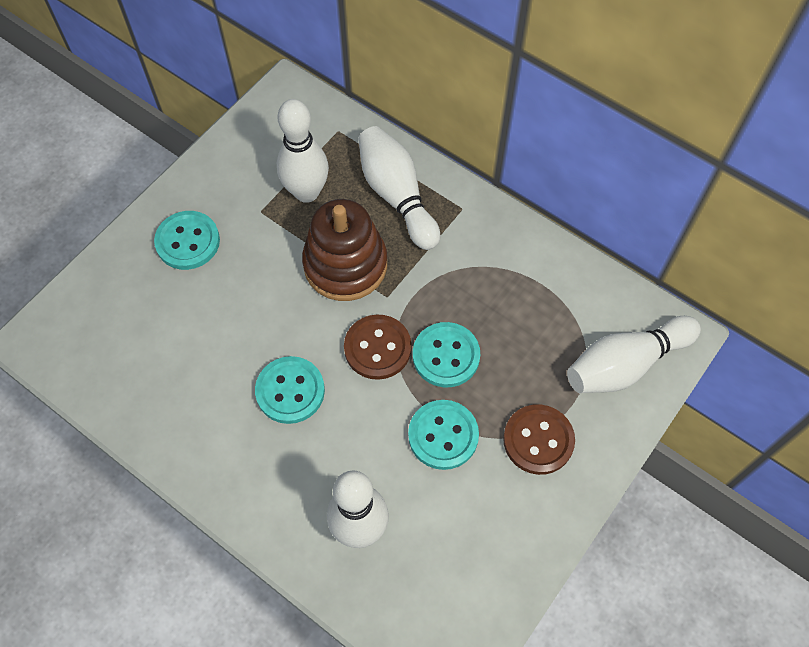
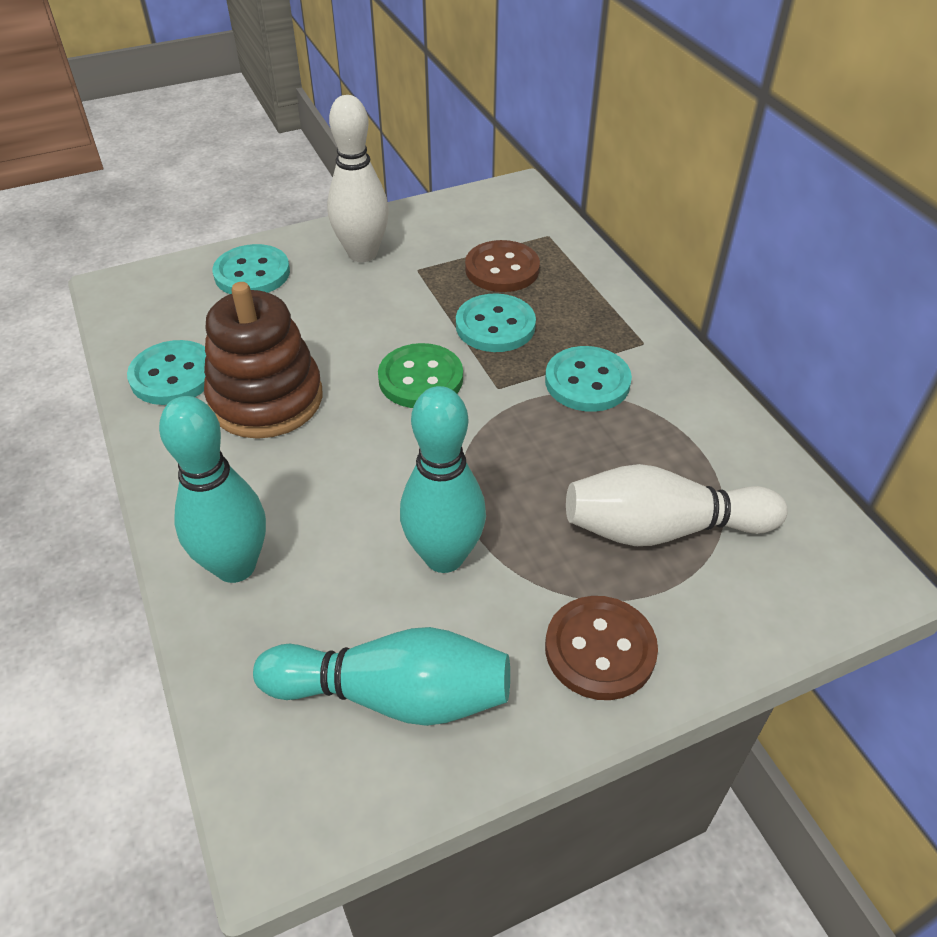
green button: none = 0 -> [378,343,463,408] = 1
turquoise bowling pin: none = 0 -> [159,396,266,583] [253,627,510,726] [400,386,486,573] = 3
white bowling pin: [277,99,329,203] [327,471,389,548] [358,126,440,250] [567,316,701,393] = 4 -> [327,95,389,262] [566,464,788,546] = 2

